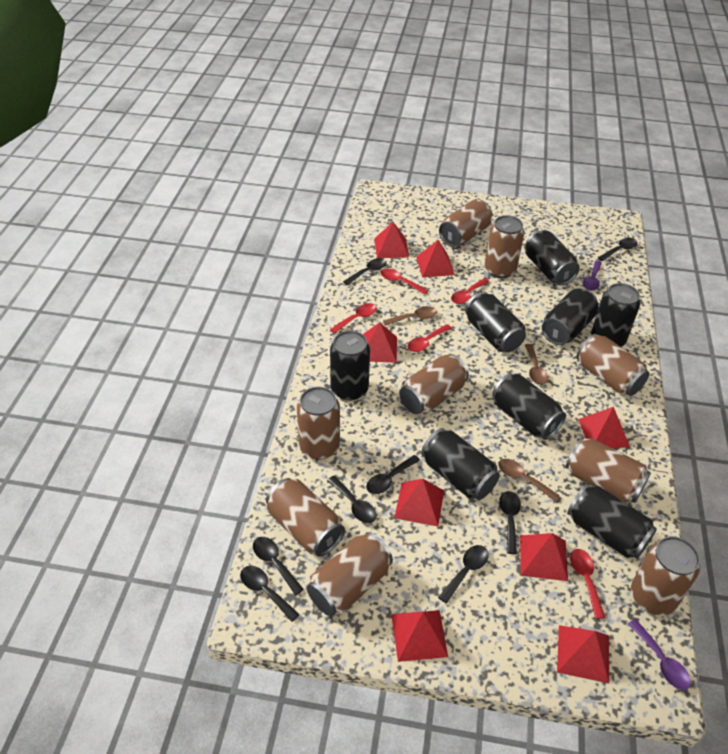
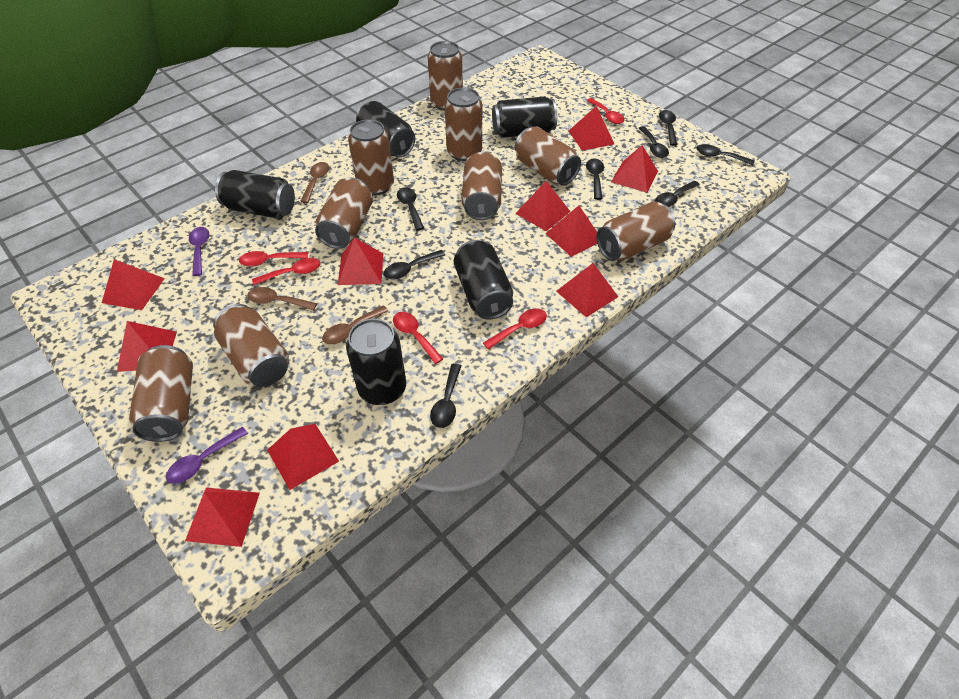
black can: [330,331,370,401] [421,428,500,500] [465,292,526,352] [492,373,566,440] [525,231,580,285] [542,288,599,345] [567,483,657,558] [591,283,640,347] = 8 -> [215,170,295,219] [346,319,406,405] [356,101,415,157] [454,240,513,320] [492,96,557,138] = 5
red pyramid: [363,322,397,363] [374,222,409,258] [391,610,448,662] [394,479,444,527] [416,240,455,277] [520,533,568,581] [557,625,609,683] [578,407,630,448] = 8 -> [102,259,165,310] [117,321,177,372] [185,487,260,547] [267,424,339,490] [338,237,383,285] [515,181,571,231] [545,206,597,257] [556,263,618,317] [569,106,614,151] [611,145,658,192] = 10

